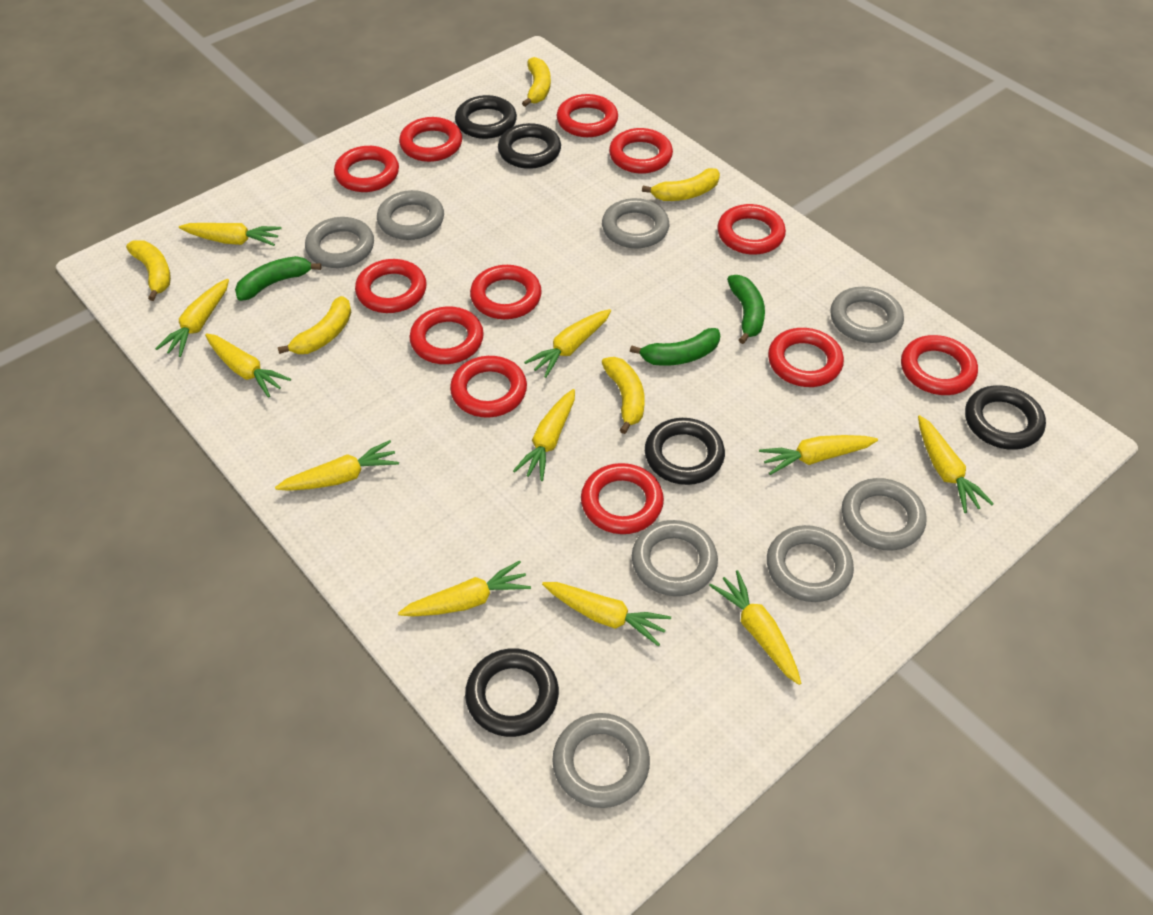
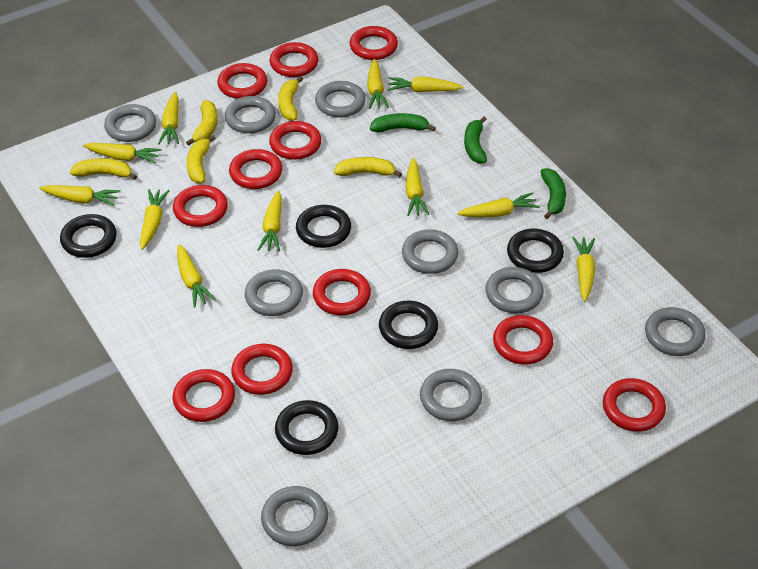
grey ring: [305,217,374,268] [377,190,444,240] [552,713,650,808] [602,198,669,248] [632,520,718,596] [767,525,854,602] [830,287,904,343] [842,478,927,551] = 8 -> [104,104,156,142] [225,96,276,133] [245,269,303,316] [261,486,328,546] [315,81,366,117] [402,229,458,274] [420,369,482,421] [486,267,544,313] [645,307,705,356] = 9
red ring: [334,146,399,192] [355,259,427,313] [399,117,462,162] [410,306,484,364] [450,356,527,418] [470,265,542,319] [557,94,618,137] [581,463,664,534] [609,128,673,174] [717,204,786,255] [768,328,844,387] [901,335,978,395] = 12 -> [173,185,228,227] [173,369,235,422] [217,63,267,99] [229,149,282,189] [231,344,293,395] [269,42,319,77] [269,121,322,160] [313,269,371,315] [350,26,398,60] [493,315,553,365] [603,378,666,432] = 11

